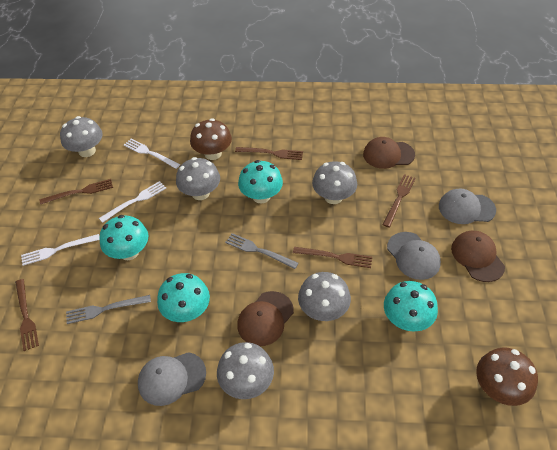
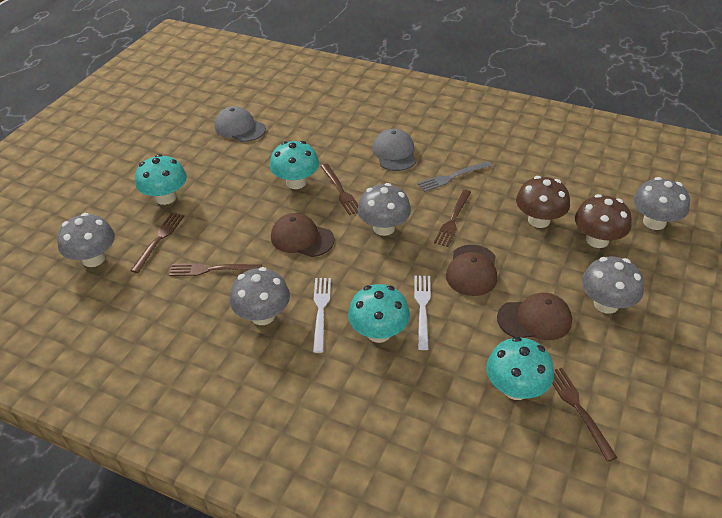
grey cap: [138,352,206,406] [387,232,441,280] [439,188,496,224] = 3 -> [215,106,266,142] [373,129,416,171] = 2
grey fork: [66,295,151,324] [225,233,299,269] = 2 -> [418,161,492,192] = 1
white fork: [21,234,100,266] [99,181,166,223] [124,138,180,169] = 3 -> [313,278,331,353] [414,276,431,350] = 2

